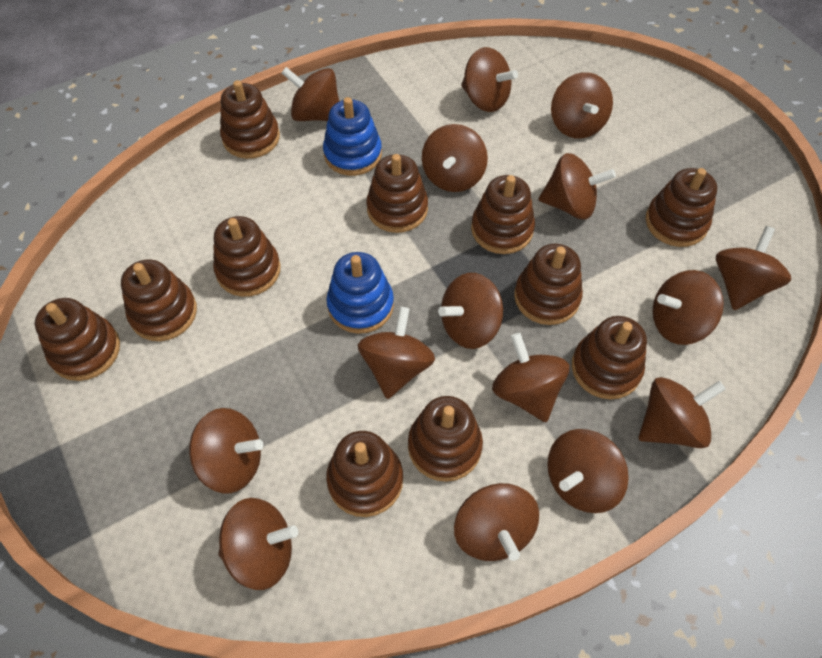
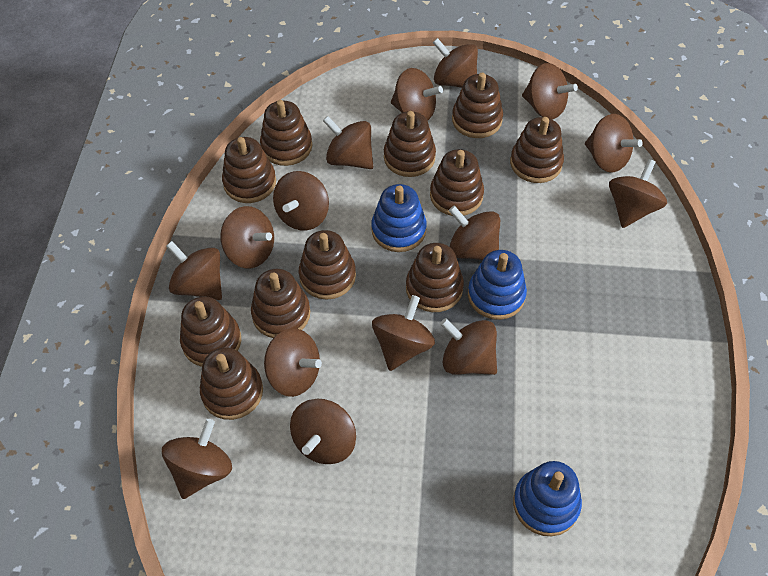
blue stacking toy: [323,97,382,176] [326,252,394,334] = 2 -> [371,184,427,252] [468,250,527,320] [513,461,582,536] = 3

